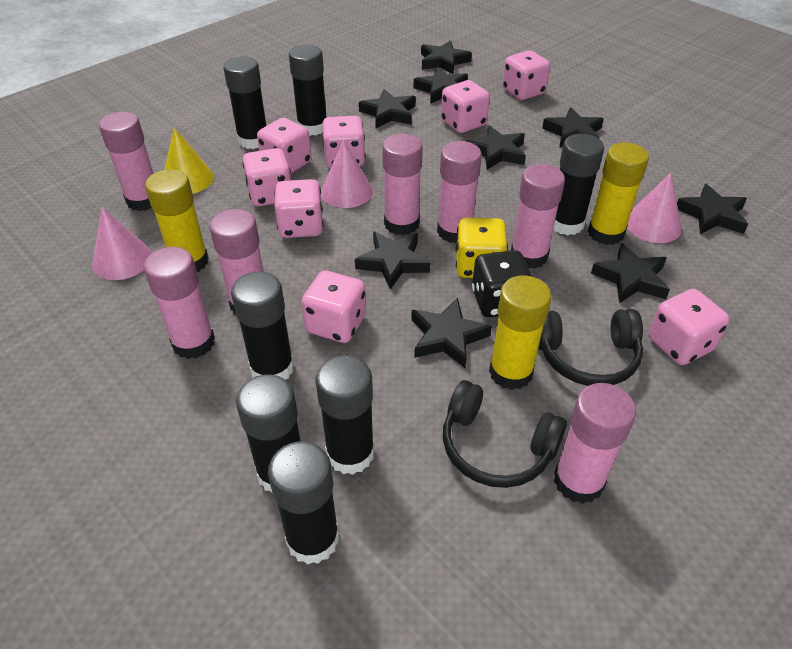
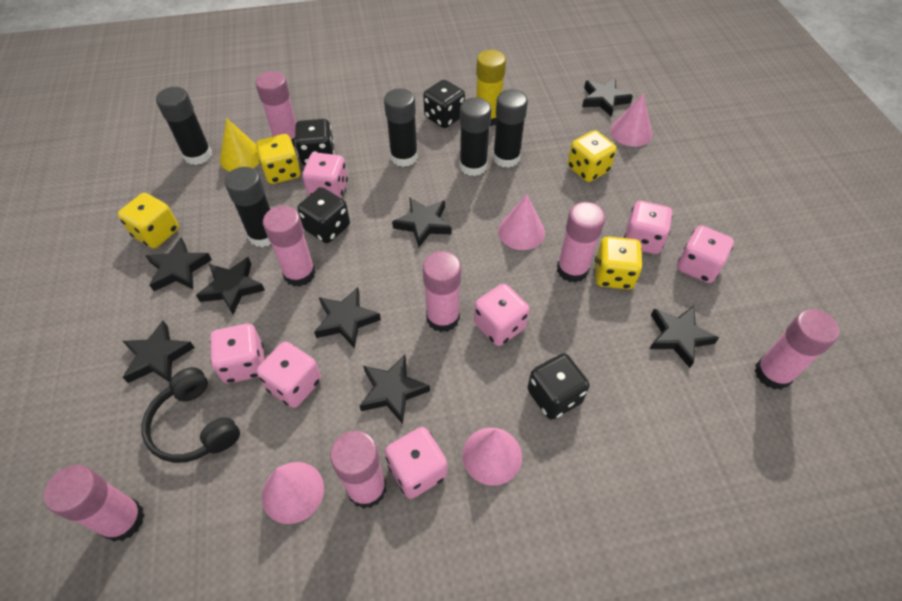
black dice: [472,250,533,317] = 1 -> [295,119,334,165] [297,187,350,243] [423,80,465,128] [527,353,590,420] = 4
black glue stick: [223,56,266,149] [231,272,294,380] [236,375,300,494] [268,441,339,564] [289,44,327,136] [316,355,374,475] [553,134,604,235] = 7 -> [156,87,212,165] [225,167,272,247] [384,88,418,167] [460,97,492,176] [493,89,528,168] = 5
black headphones: [443,380,567,488] [538,309,643,386] = 2 -> [141,367,240,463] = 1
black star: [355,231,430,290] [359,89,416,128] [411,298,492,368] [414,67,468,104] [421,40,472,74] [466,125,526,170] [542,107,604,148] [591,243,670,303] [677,184,748,234] = 9 -> [123,321,195,383] [146,237,212,291] [196,257,265,314] [314,287,381,349] [360,355,430,424] [392,197,451,248] [582,78,633,117] [649,306,719,368] = 8
pink cone: [92,207,152,280] [321,140,373,208] [627,173,682,243] = 3 -> [262,462,324,524] [462,427,522,486] [498,195,545,250] [610,93,652,147] = 4
pink dice: [242,148,291,206] [257,118,312,173] [274,179,323,238] [301,270,366,343] [322,116,366,168] [441,80,490,133] [502,50,550,100] [648,289,730,365] = 8 -> [210,324,264,383] [257,342,321,408] [302,152,348,198] [385,427,447,499] [474,284,529,346] [624,201,673,254] [677,226,734,283] = 7
yellow dice: [456,217,508,278] = 1 -> [118,193,179,248] [256,134,301,184] [567,130,617,182] [595,237,643,289] = 4
yellow glue stick: [145,169,209,272] [489,275,552,390] [588,142,649,245] = 3 -> [476,50,506,126] = 1

